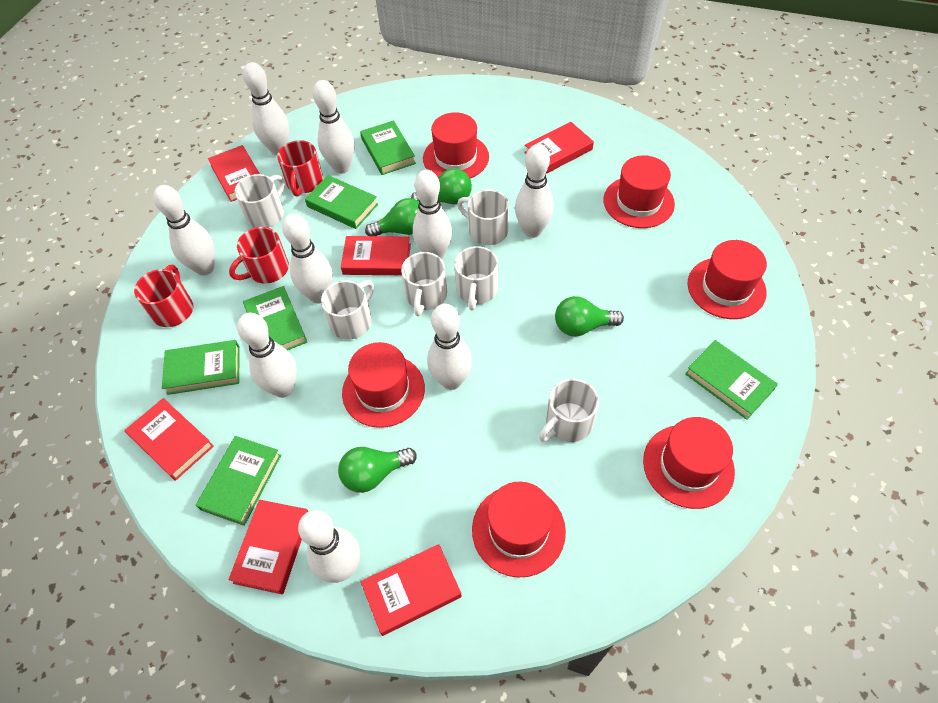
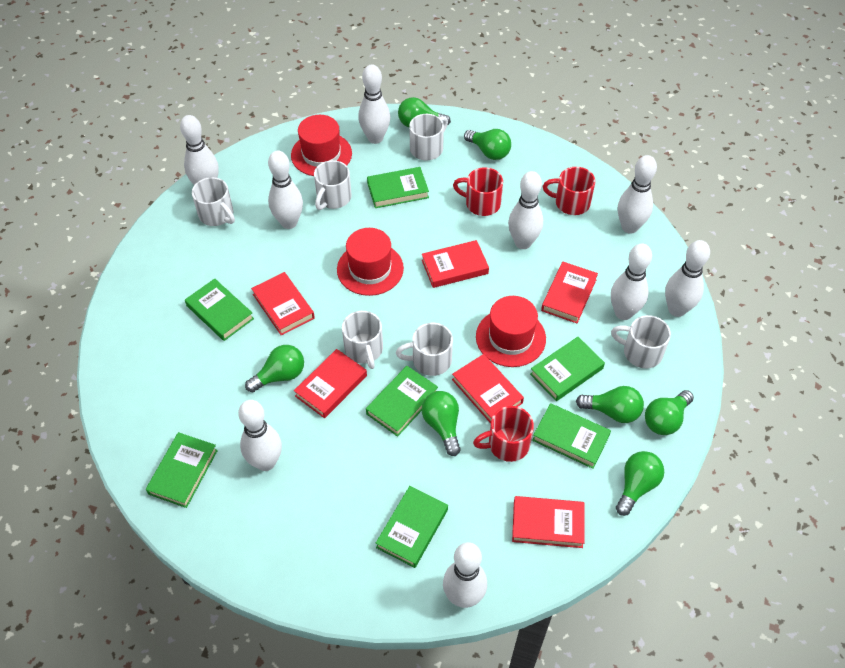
green book: [162,340,240,395] [196,436,281,526] [243,286,307,350] [305,175,378,229] [360,120,416,175] [685,340,778,420] = 6 -> [146,432,218,508] [185,279,254,341] [366,366,438,437] [367,167,429,208] [376,486,448,568] [530,337,605,401] [532,403,611,469] = 7
green light bulb: [338,447,417,493] [365,198,419,236] [411,168,472,204] [555,296,624,337] = 4 -> [245,345,304,393] [398,97,451,127] [422,391,461,456] [464,129,511,160] [576,386,644,423] [616,451,664,516] [645,390,694,435] = 7
red hat: [342,342,425,428] [423,112,489,178] [472,482,566,578] [603,155,675,228] [643,417,735,509] [687,240,767,319] = 6 -> [291,115,352,176] [337,228,404,296] [476,296,546,367] = 3

